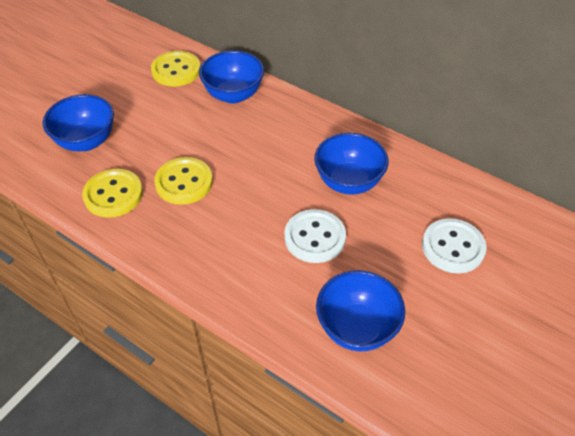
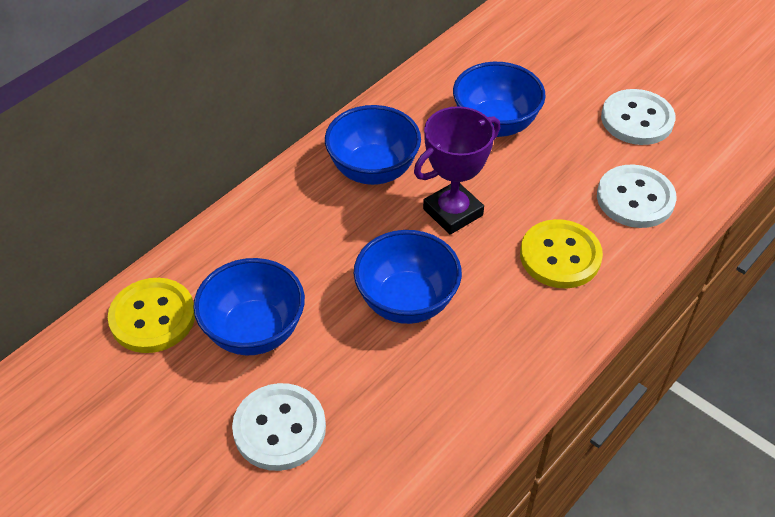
purple trophy: none = 0 -> [414,106,500,235] = 1
white button: [284,209,346,263] [422,218,487,273] = 2 -> [232,383,326,471] [597,164,677,228] [601,89,676,145] = 3
yellow button: [82,169,143,218] [151,51,200,87] [154,157,213,205] = 3 -> [108,278,195,353] [520,219,603,288] = 2

